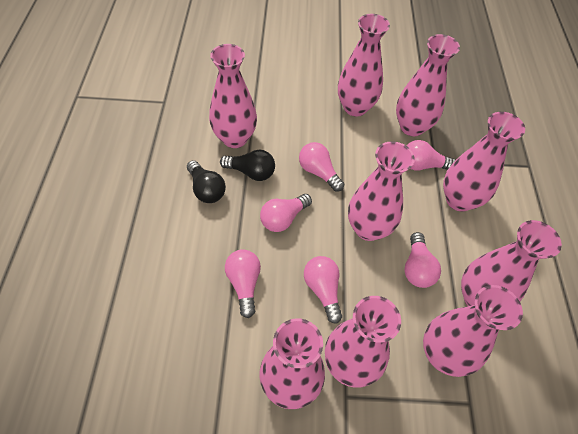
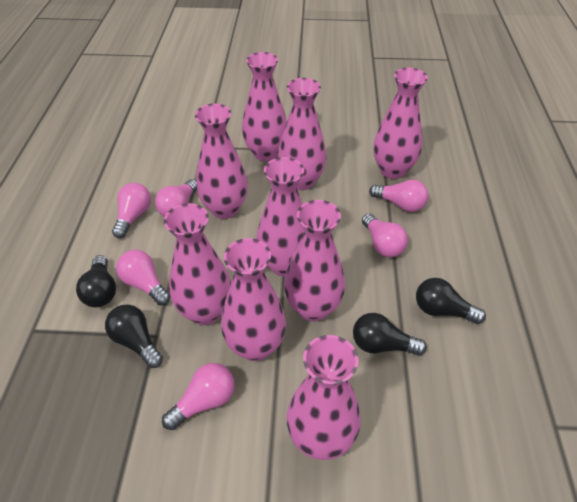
black light bulb: [187,160,226,203] [220,150,275,181] = 2 -> [76,255,116,308] [105,304,163,368] [353,313,427,356] [416,278,486,324] = 4

